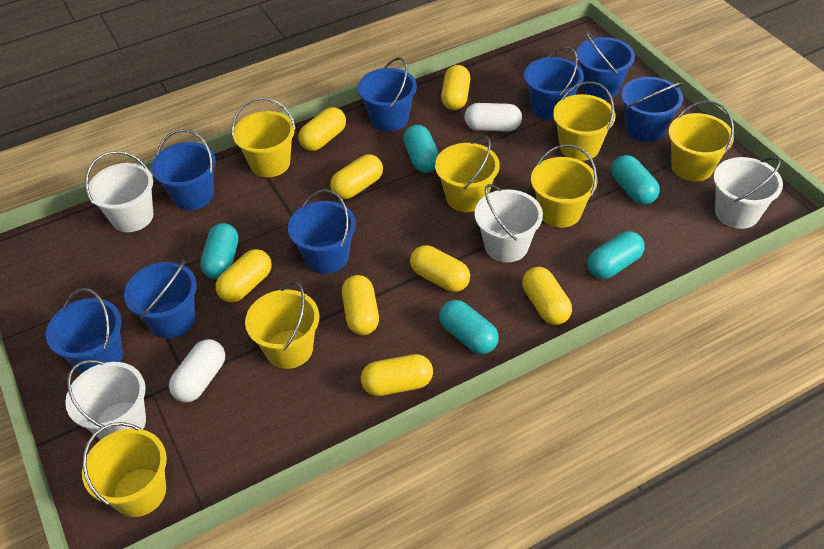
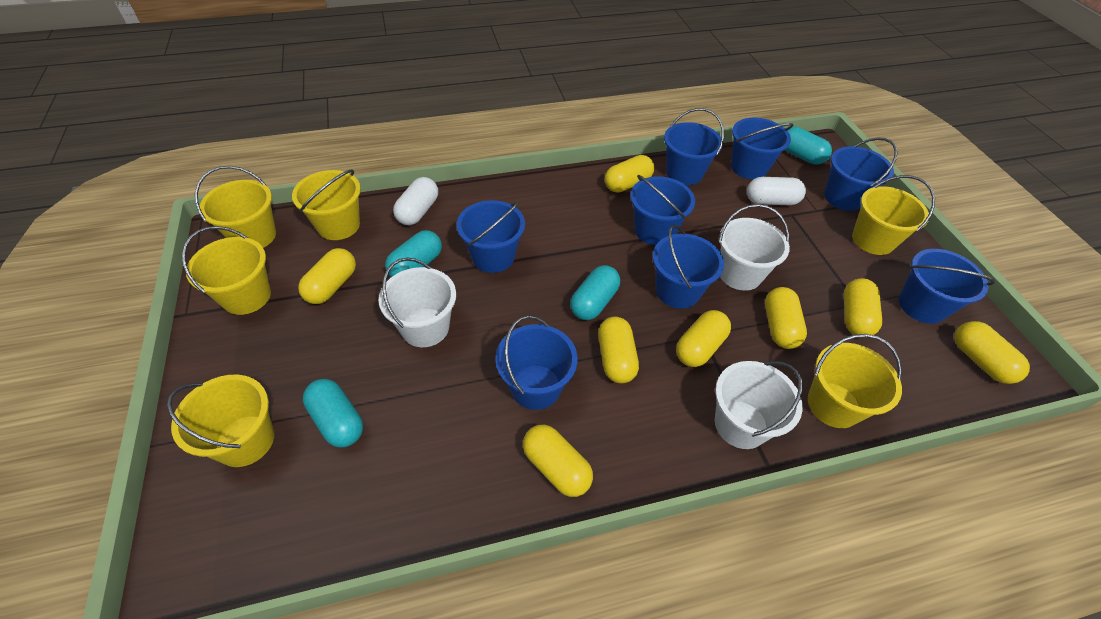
turquoise capsule: [200,223,239,279] [403,125,439,173] [439,300,499,354] [588,231,645,279] [611,155,660,205] = 5 -> [303,379,363,447] [385,230,442,277] [570,265,620,320] [785,127,832,165] = 4
white bucket: [65,360,146,440] [85,151,154,232] [475,184,543,262] [713,157,783,229] = 4 -> [379,257,456,347] [715,361,803,449] [719,204,790,291] = 3
yellow bucket: [82,422,167,517] [232,98,296,177] [245,282,319,369] [435,136,500,212] [531,144,597,228] [553,81,615,161] [668,100,734,181] = 7 -> [167,375,274,467] [182,226,271,315] [195,166,276,248] [292,170,361,240] [808,334,902,428] [852,175,935,255] = 6

